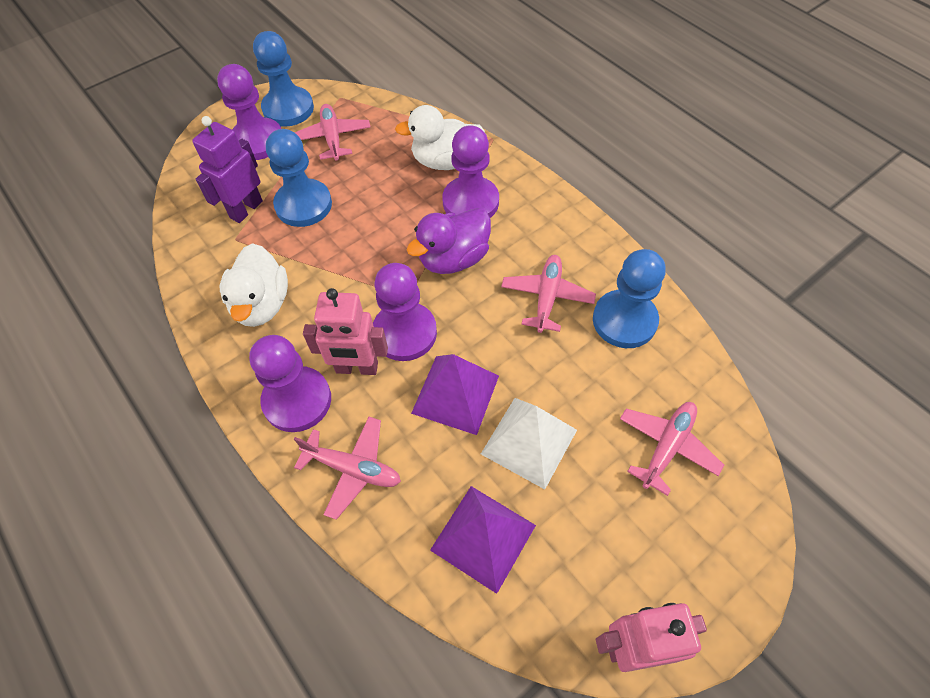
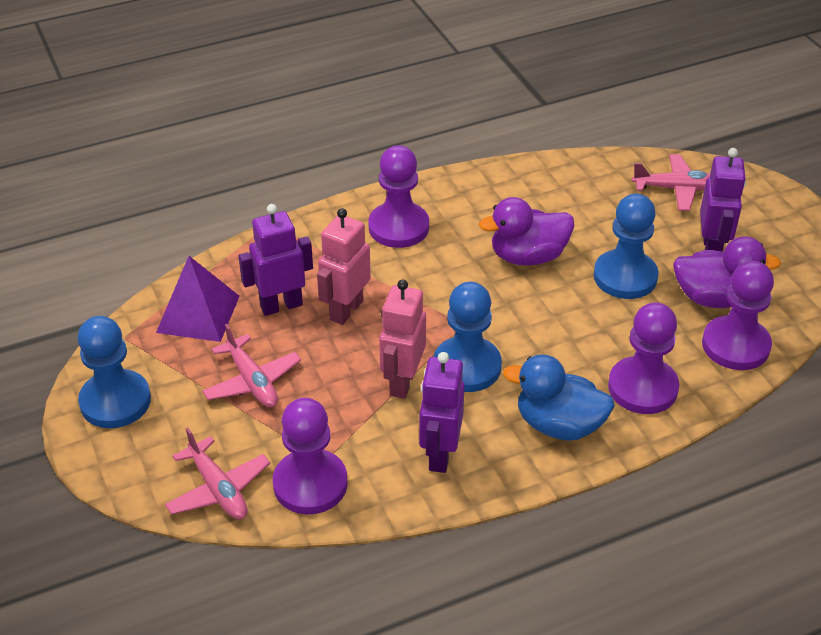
blue duck: none = 0 -> [503,354,615,441] = 1
pink plane: [294,417,401,520] [295,104,371,161] [501,255,596,333] [620,402,724,496] = 4 -> [165,428,270,519] [202,324,301,407] [632,154,710,211] = 3
purple duck: [407,208,491,274] = 1 -> [479,197,574,266] [673,236,781,308] = 2
purple pyramid: [411,354,499,435] [430,486,536,594] = 2 -> [156,256,240,342] = 1
purple robot: [192,116,263,223] = 1 -> [238,204,313,316] [419,352,465,473] [700,148,746,251] = 3
white duck: [220,243,288,327] [395,105,485,170] = 2 -> none = 0
white pyramid: [481,398,577,489] = 1 -> none = 0

